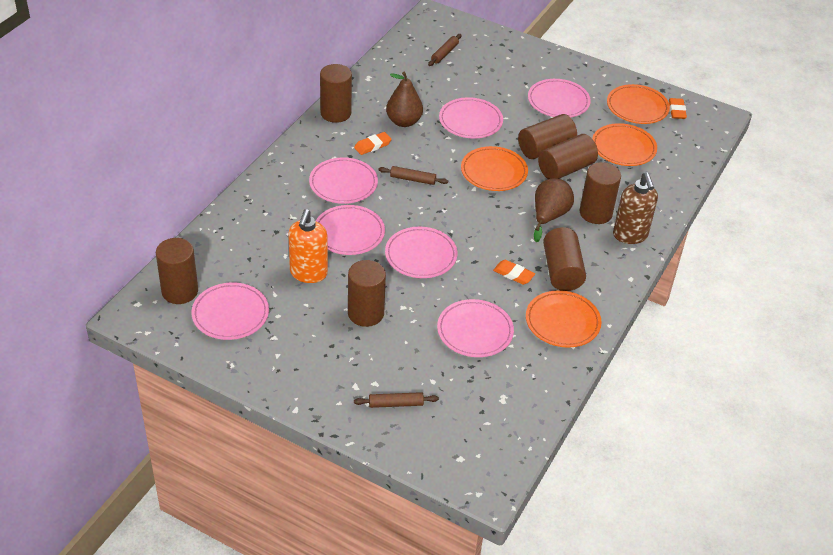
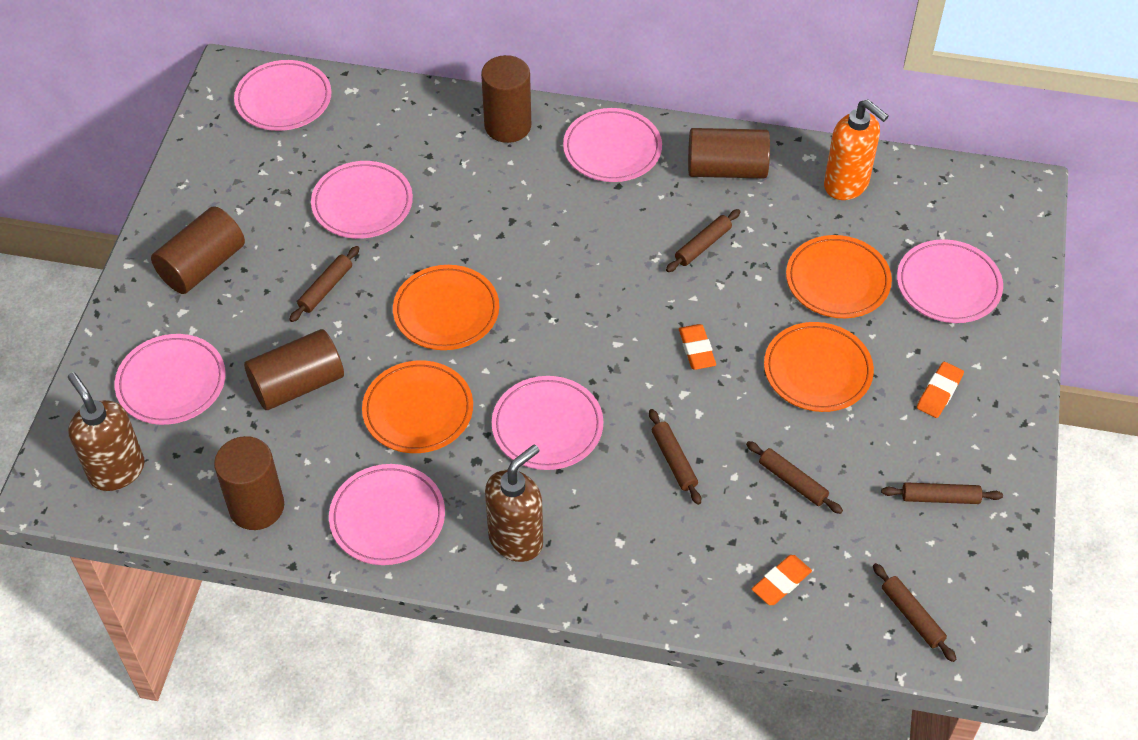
brown cylinder: [156,238,198,304] [320,64,352,123] [348,260,386,327] [518,114,577,159] [538,134,598,179] [543,227,586,291] [580,162,621,224] = 7 -> [151,206,245,294] [214,436,284,530] [244,329,344,410] [481,55,531,143] [688,128,770,178] = 5
brown pear: [386,72,423,127] [534,178,574,242] = 2 -> none = 0
brown rolling pin: [354,392,439,408] [378,166,448,185] [428,34,462,66] = 3 -> [289,246,359,322] [649,409,701,505] [666,209,740,272] [746,441,843,514] [873,563,956,662] [881,482,1003,504] = 6
brown soap dispenser: [613,172,658,244] = 1 -> [68,372,145,491] [485,445,543,562] = 2

